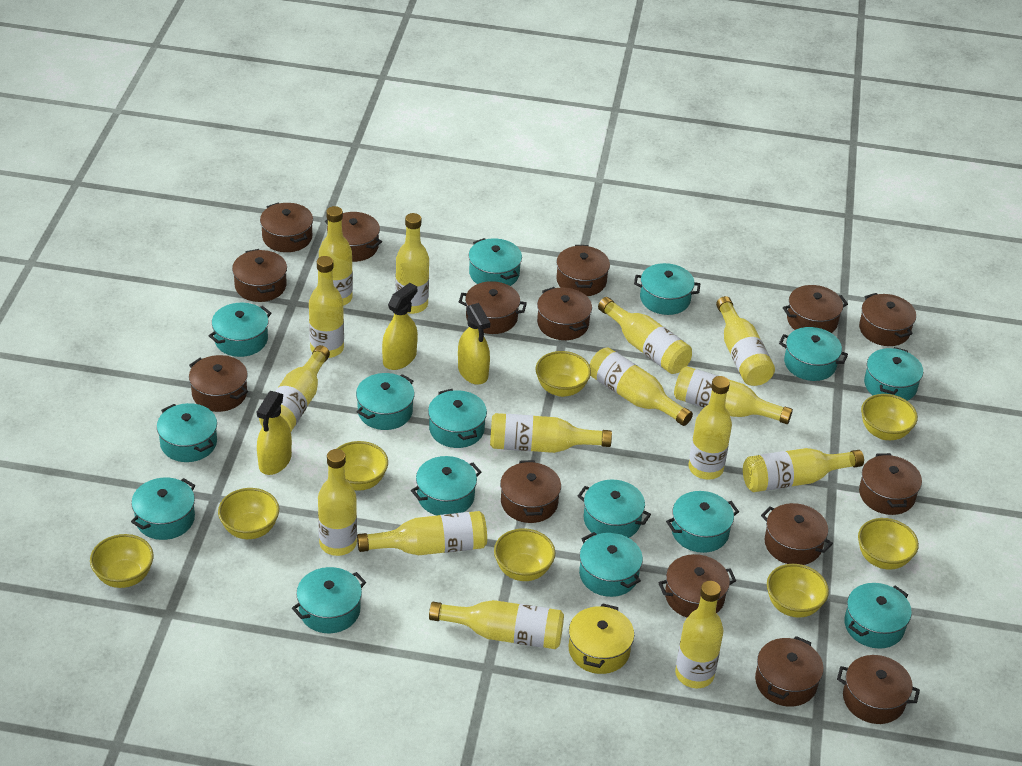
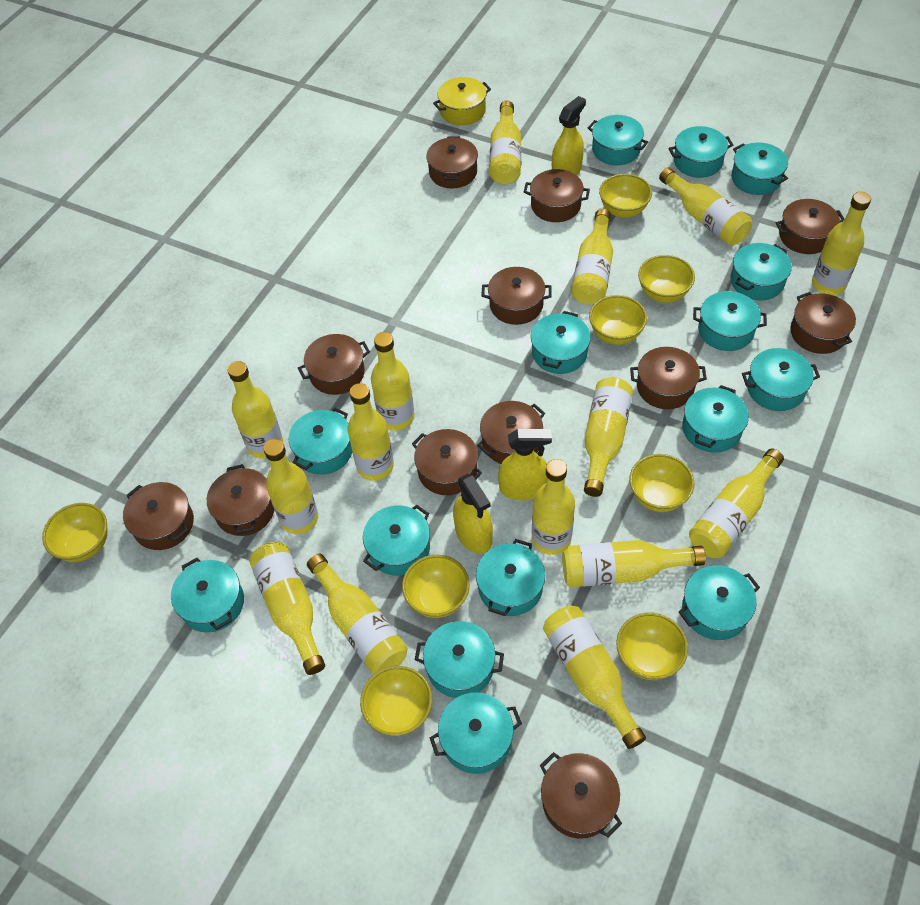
brown pot: [189,355,248,412] [232,249,287,302] [260,202,313,252] [325,212,382,262] [459,281,527,334] [500,460,561,523] [537,287,592,340] [556,245,610,296] [658,554,736,617] [755,636,824,707] [761,503,833,565] [783,285,848,333] [837,655,920,724] [859,293,916,346] [859,453,922,515] = 15 -> [123,482,194,550] [207,464,274,536] [298,334,370,395] [412,429,482,495] [426,136,478,189] [477,401,545,464] [481,267,552,325] [524,169,590,222] [540,752,622,839] [630,347,707,409] [776,199,845,254] [790,292,856,354] = 12

